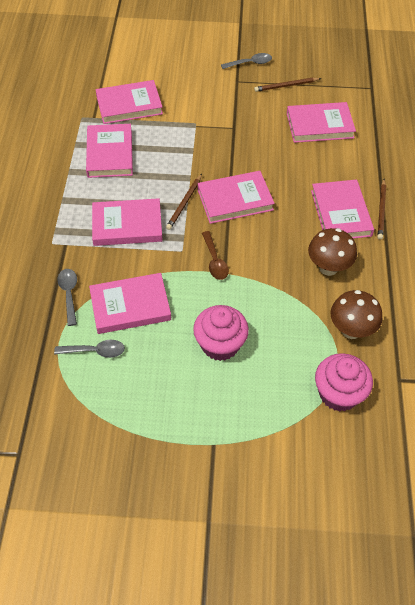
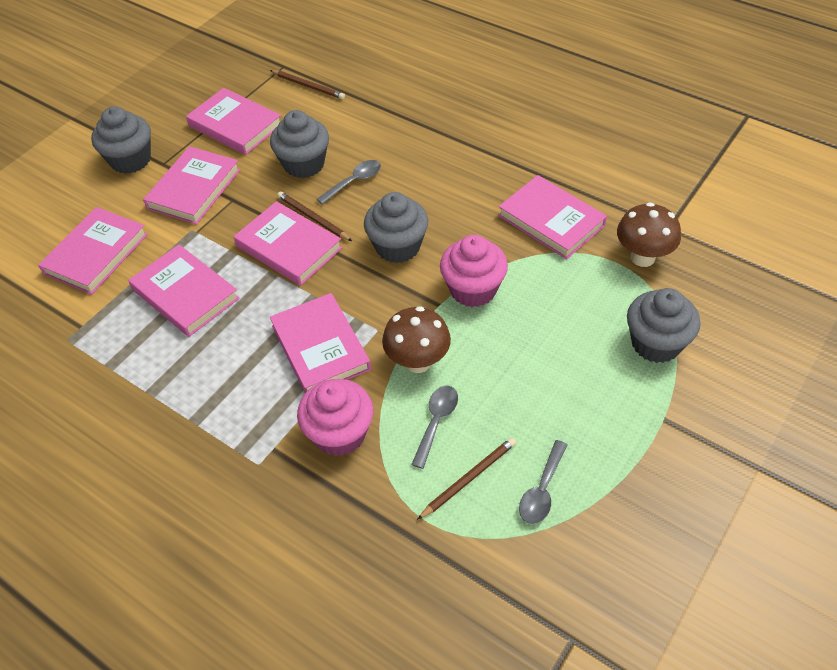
brown spoon: [202,231,229,280] = 1 -> none = 0
grey cupcake: none = 0 -> [91,106,151,174] [270,110,329,178] [364,192,428,263] [627,288,700,363] = 4

